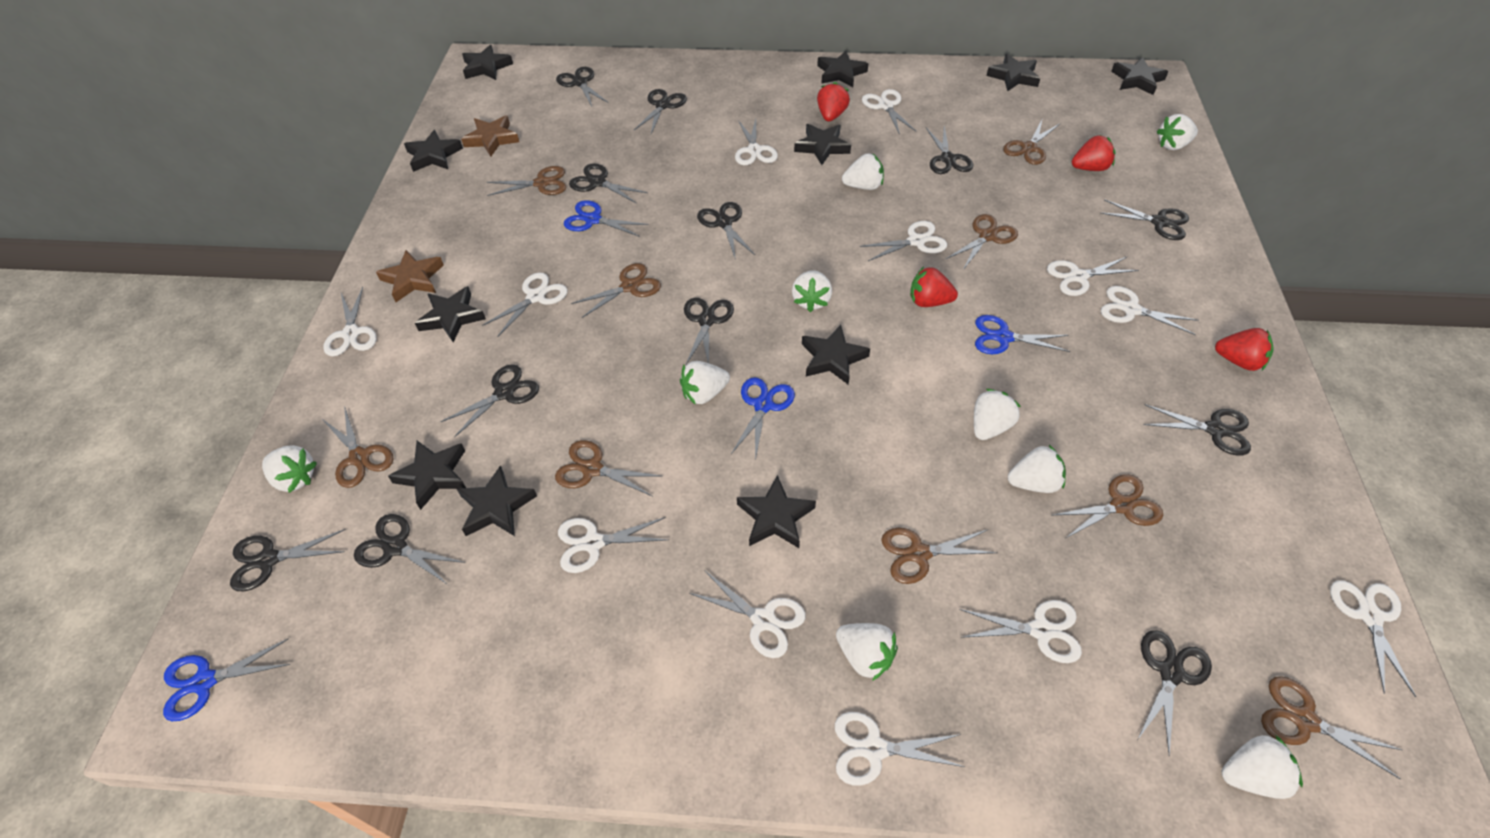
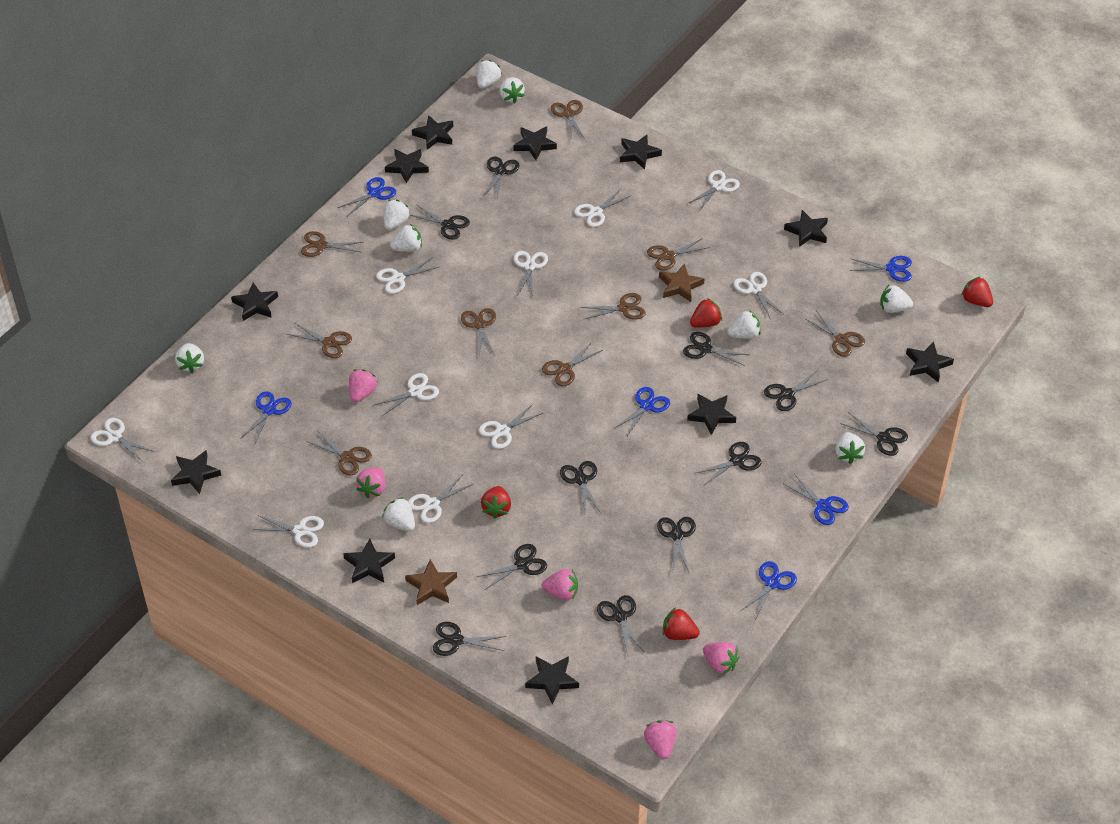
black scissors: [230,529,346,591] [354,514,465,585] [440,364,539,437] [556,67,609,106] [569,163,648,204] [634,89,687,134] [684,298,734,364] [697,202,755,260] [926,126,973,174] [1101,200,1189,240] [1137,630,1212,756] [1144,404,1251,456] = 12 -> [410,205,470,240] [433,622,506,656] [477,544,547,590] [483,156,519,199] [560,461,602,514] [597,595,645,654] [657,517,696,572] [683,332,748,366] [694,442,762,485] [764,370,828,411] [840,412,908,456] = 11
blue scissors: [163,638,291,721] [564,200,648,237] [731,377,795,461] [975,315,1070,354] = 4 -> [240,391,292,443] [338,177,396,216] [613,387,670,436] [741,561,797,618] [784,474,849,525] [850,256,912,282] = 6
pink strawberry: none = 0 -> [349,369,378,402] [356,467,386,498] [542,569,578,600] [644,720,677,759] [703,642,739,674] = 5
white scissors: [323,287,376,356] [482,272,568,337] [558,517,669,573] [689,570,805,658] [735,119,778,165] [835,712,965,786] [859,221,947,261] [862,89,916,135] [959,600,1082,663] [1047,257,1139,296] [1101,286,1198,335] [1330,580,1416,697] = 12 -> [90,418,154,462] [252,515,324,548] [374,373,439,416] [376,258,439,294] [408,475,473,523] [479,404,543,449] [514,251,548,296] [574,189,632,227] [687,170,740,211] [733,272,783,318] = 10

